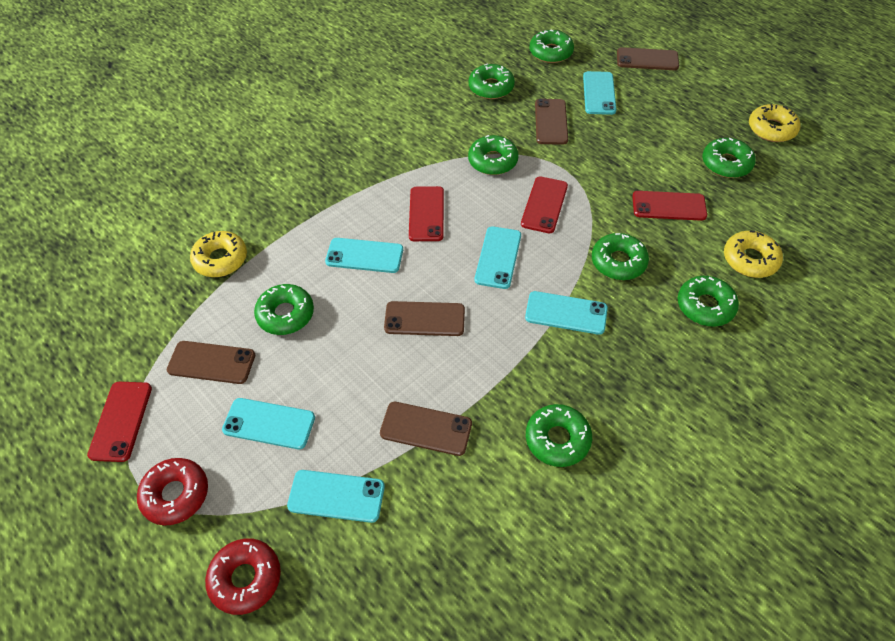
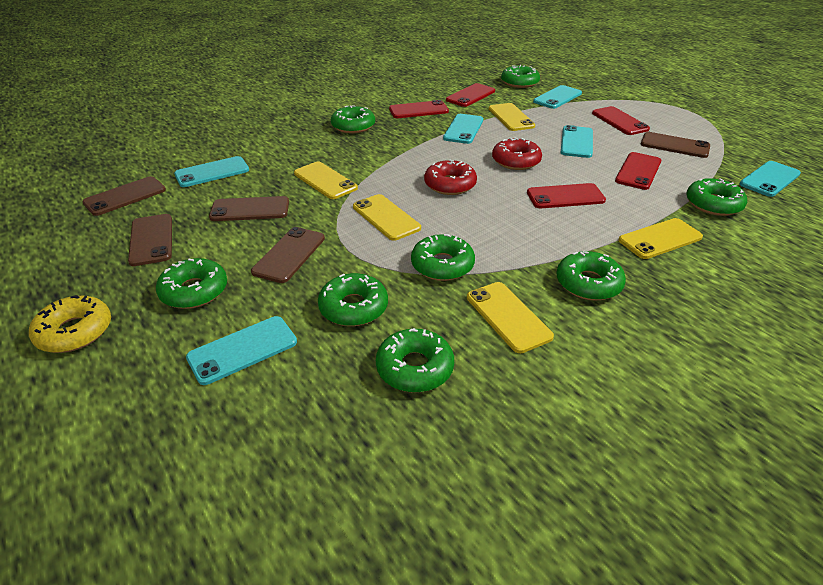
red phone: [87,382,152,462] [409,186,444,241] [521,177,568,233] [632,191,707,221] = 4 -> [389,100,449,118] [446,83,495,107] [527,183,606,208] [592,106,650,135] [615,152,661,190] = 5
yellow donut: [190,231,247,277] [724,231,783,278] [749,104,801,142] = 3 -> [29,295,111,353] = 1
yellow phone: none = 0 -> [294,162,358,199] [353,194,421,241] [467,282,554,353] [489,103,535,131] [619,218,703,259] = 5

